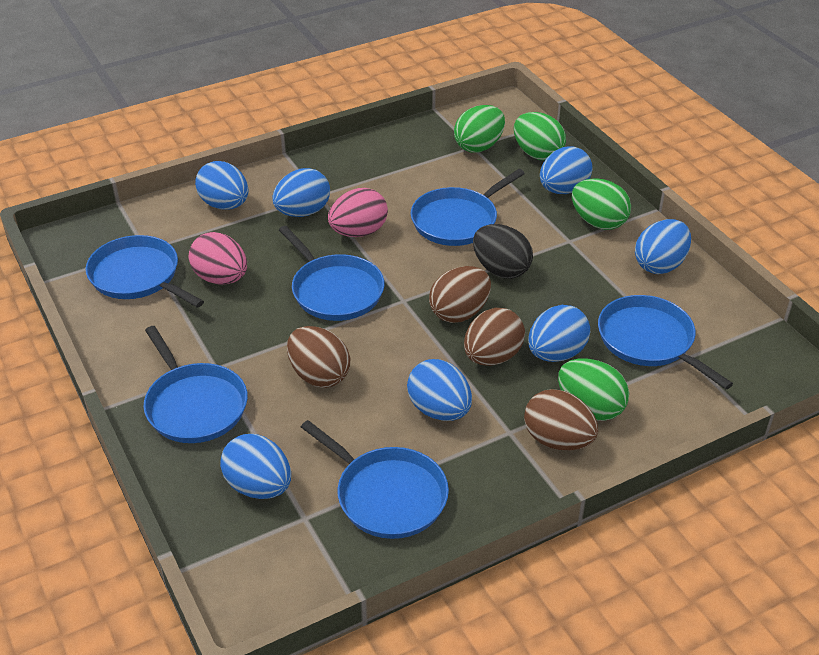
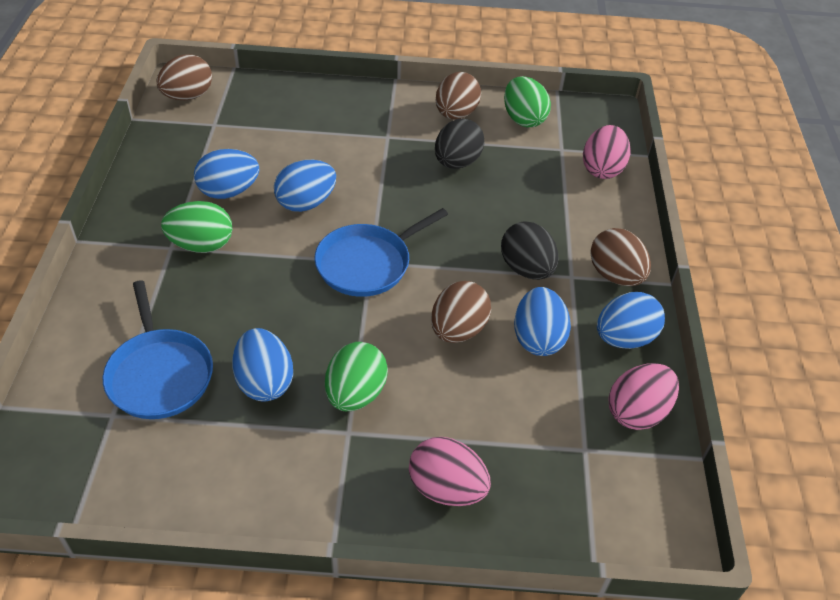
black egg: [473,224,533,279] = 1 -> [435,119,485,169] [501,221,558,280] = 2
blue egg: [195,161,249,210] [220,434,291,499] [272,168,330,217] [407,359,472,421] [528,305,590,362] [540,146,593,194] [635,219,691,274] = 7 -> [194,149,259,199] [232,328,293,402] [274,160,336,212] [514,287,571,356] [597,292,665,349] = 5
blue pan: [86,235,204,308] [143,326,248,443] [279,226,384,321] [301,420,449,539] [411,169,525,246] [598,295,733,389] = 6 -> [102,280,213,419] [314,208,448,297] = 2
green egg: [454,105,505,153] [514,112,566,160] [558,359,629,421] [572,178,631,230] = 4 -> [161,201,232,253] [325,342,388,411] [504,76,551,128] = 3
pink egg: [189,232,247,284] [328,188,388,237] = 2 -> [409,437,491,506] [583,125,630,179] [608,363,679,430] = 3

